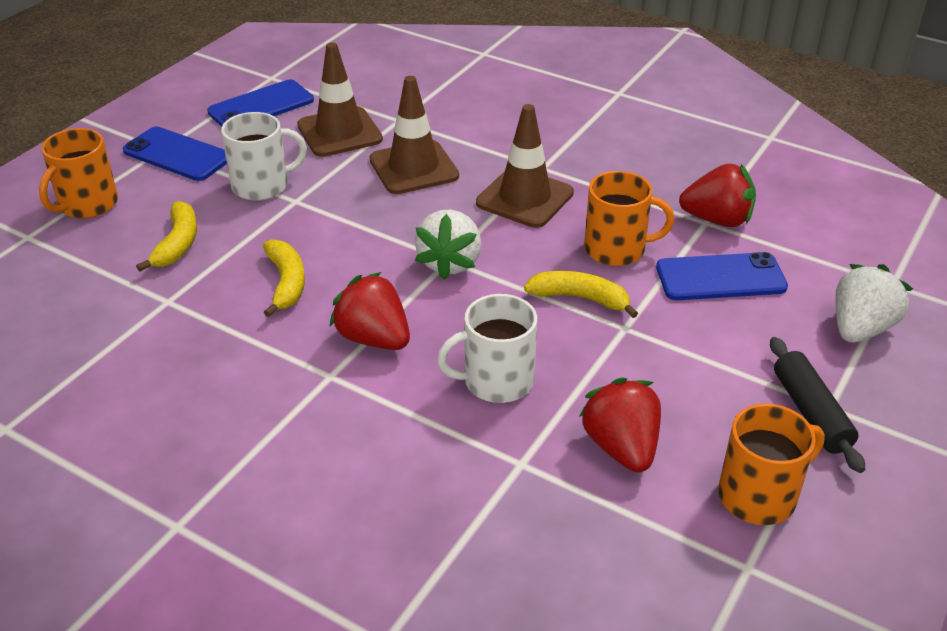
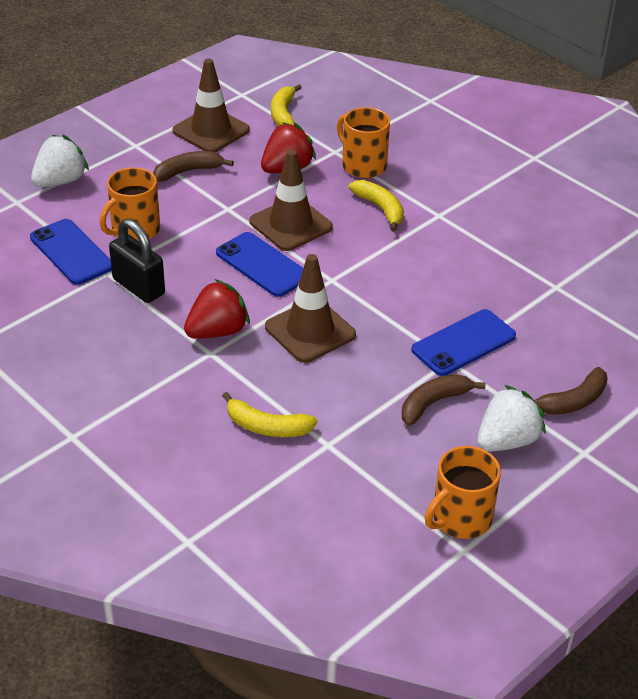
black padlock: none = 0 -> [109,219,165,303] = 1
black rolling pin: [770,337,865,473] = 1 -> none = 0
brown banana: none = 0 -> [153,151,234,181] [402,374,485,426] [534,367,607,415] = 3
red strawberry: [329,272,410,350] [579,377,661,472] [679,163,756,227] = 3 -> [184,279,250,339] [261,122,316,173] = 2
white mug: [221,112,307,201] [437,294,537,403] = 2 -> none = 0

